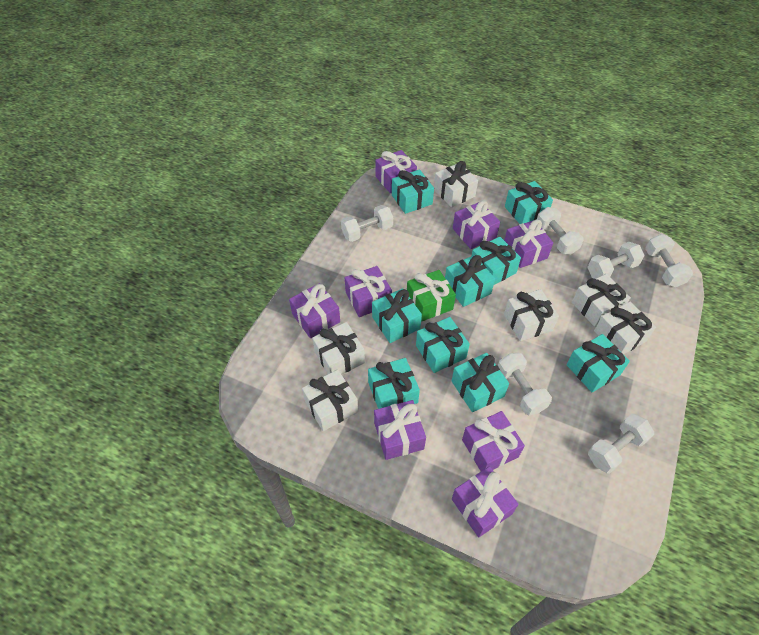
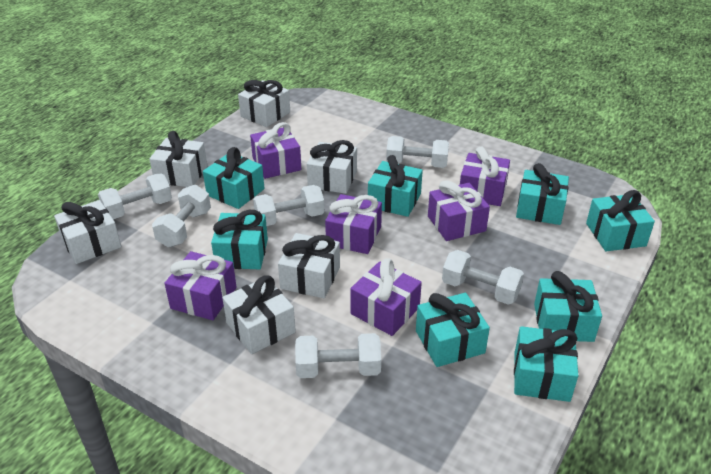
green gift: [407,270,456,321] = 1 -> none = 0
purple gift: [289,283,340,338] [345,266,392,317] [374,400,426,460] [375,150,417,193] [452,466,519,537] [453,201,500,249] [462,411,525,471] [504,219,553,268] = 8 -> [164,251,237,320] [250,122,301,179] [325,194,382,254] [350,258,422,336] [428,180,490,241] [460,147,510,206] = 6
turquoise gift: [368,358,420,409] [372,288,422,343] [392,169,434,214] [416,317,470,373] [445,255,495,307] [452,353,509,412] [472,237,521,285] [505,181,553,224] [566,334,630,393] = 9 -> [203,147,265,209] [211,210,268,269] [368,155,423,217] [416,293,490,367] [514,326,578,402] [516,163,569,225] [534,271,602,342] [586,190,655,251] = 8

